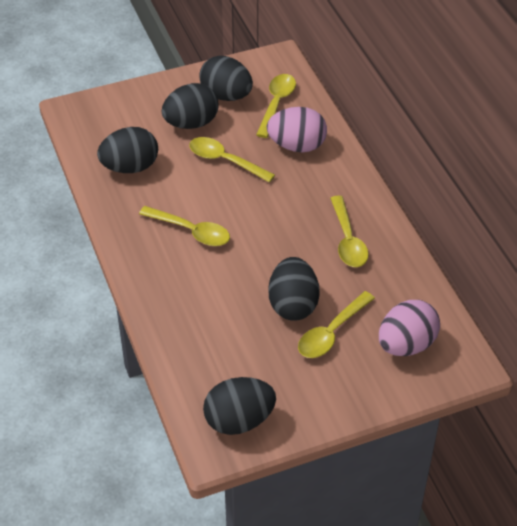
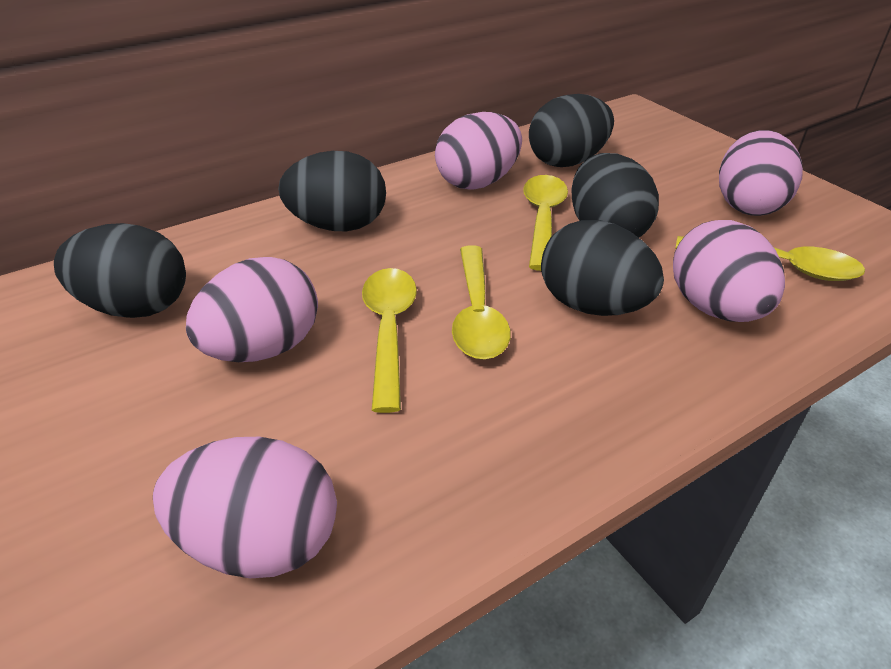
pink egg: [267,107,327,152] [379,300,440,356] = 2 -> [153,437,337,578] [186,257,318,362] [435,112,522,189] [673,220,785,322] [719,130,803,216] = 5
yellow spoon: [139,206,230,246] [189,137,275,183] [256,74,296,138] [298,291,375,358] [330,195,369,267] = 5 -> [362,268,417,413] [452,245,511,360] [523,175,568,271] [676,236,865,281] = 4

